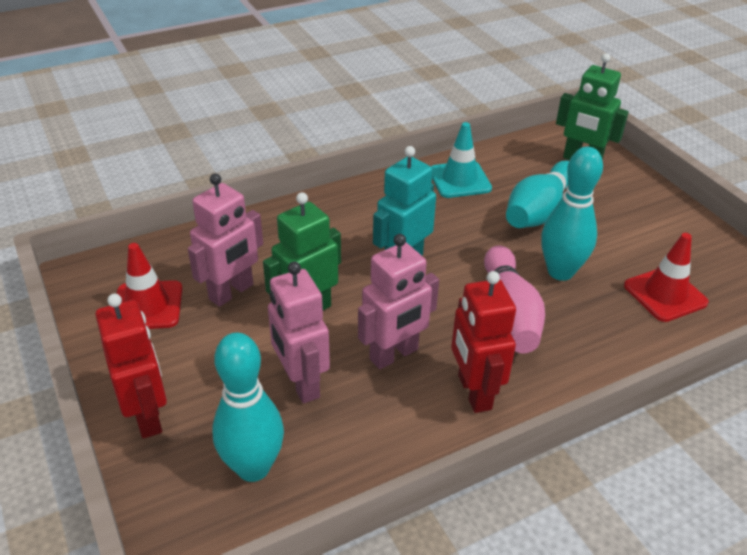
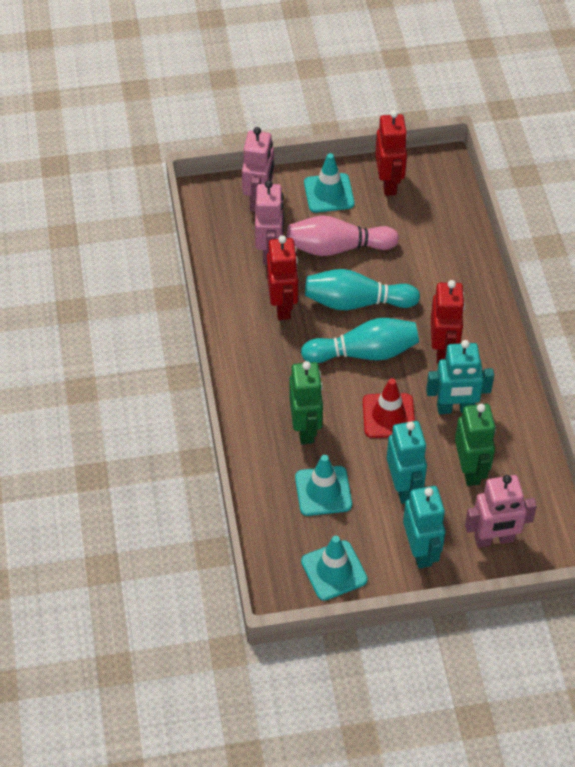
red robot: [95,294,167,439] [451,271,516,413] = 2 -> [267,235,298,320] [375,110,408,196] [431,280,465,364] = 3
red traffic cone: [117,243,183,329] [624,233,709,322] = 2 -> [363,378,415,438] = 1
turquoise bowling pin: [212,333,284,482] [506,160,569,228] [541,147,603,281] = 3 -> [301,318,419,363] [305,269,420,310] = 2
turquoise robot: [373,146,436,256] = 1 -> [387,421,427,504] [403,486,445,568] [426,340,494,414] = 3
turquoise traffic cone: [431,122,492,198] = 1 -> [295,455,352,516] [301,536,368,601] [304,153,355,213] = 3

